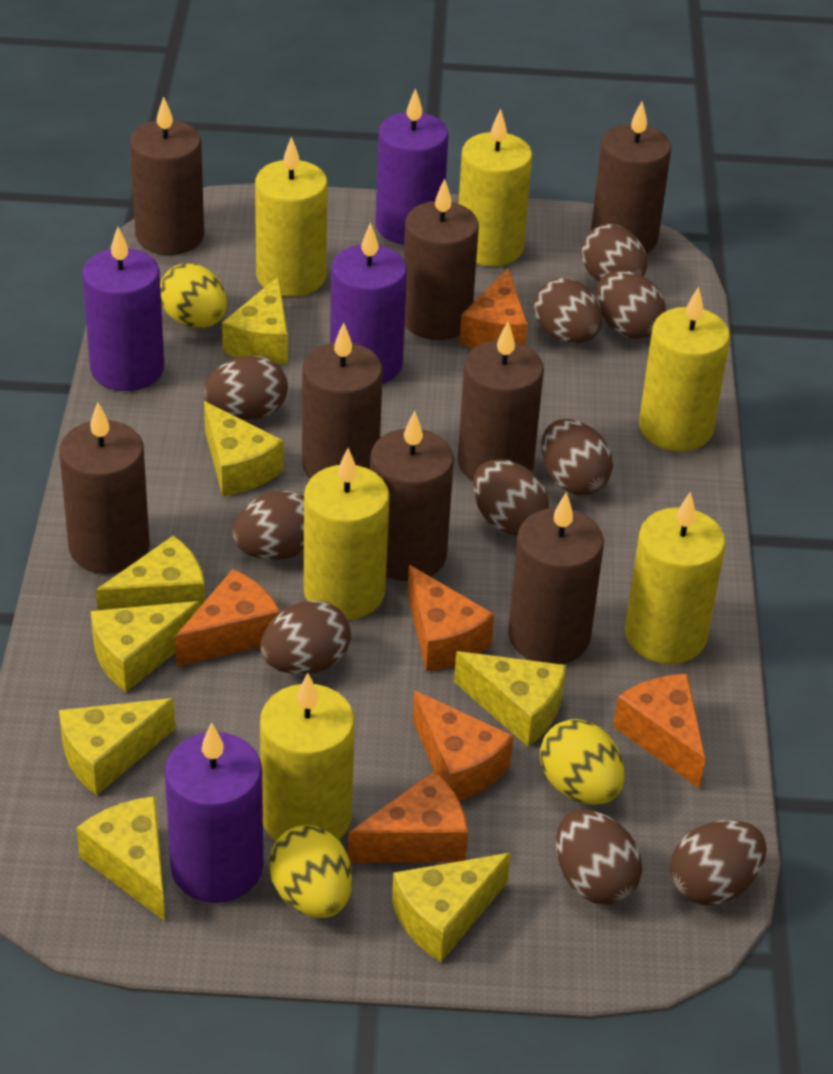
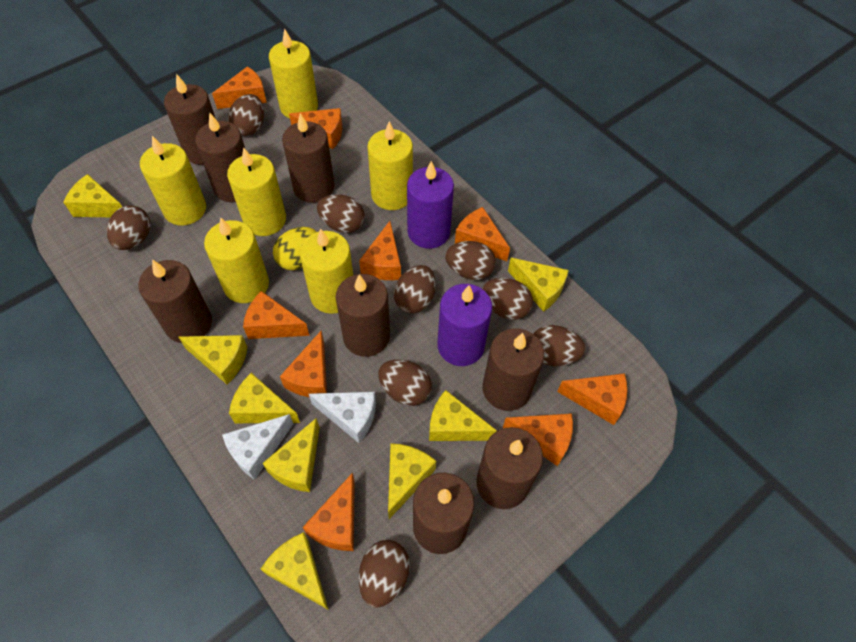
brown egg: [204,356,288,420] [232,491,304,560] [260,600,351,674] [473,459,549,536] [533,278,603,343] [541,419,613,495] [556,809,642,905] [581,224,647,281] [596,270,666,339] [670,820,766,905] = 10 -> [107,205,151,250] [228,94,264,136] [317,194,365,233] [359,540,410,608] [378,360,432,406] [394,265,436,313] [445,241,496,280] [483,278,533,320] [533,325,585,366] = 9
orange cheese: [175,569,281,666] [348,771,468,863] [407,565,494,672] [413,691,514,801] [459,268,528,349] [613,674,705,788] = 6 -> [212,66,267,109] [243,291,310,339] [280,331,327,397] [289,108,342,149] [303,473,355,551] [359,221,401,280] [455,207,510,261] [503,413,573,466] [557,373,627,425] = 9
purple candle: [82,227,164,391] [165,723,263,903] [330,223,407,384] [375,88,448,245] = 4 -> [407,161,454,249] [437,284,492,366] = 2
white cheese: none = 0 -> [222,414,293,480] [309,392,376,443] = 2
yellow egg: [160,263,227,328] [269,825,352,918] [540,719,625,805] = 3 -> [273,227,316,270] = 1

